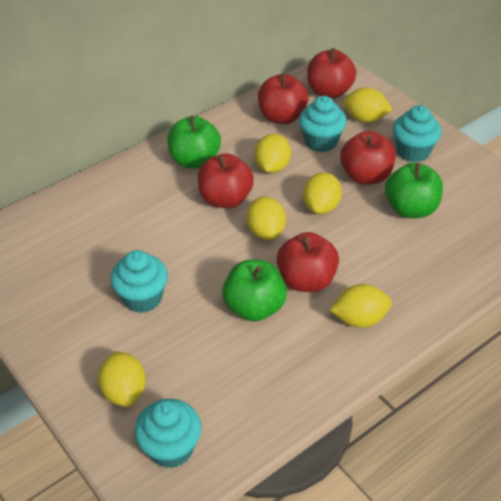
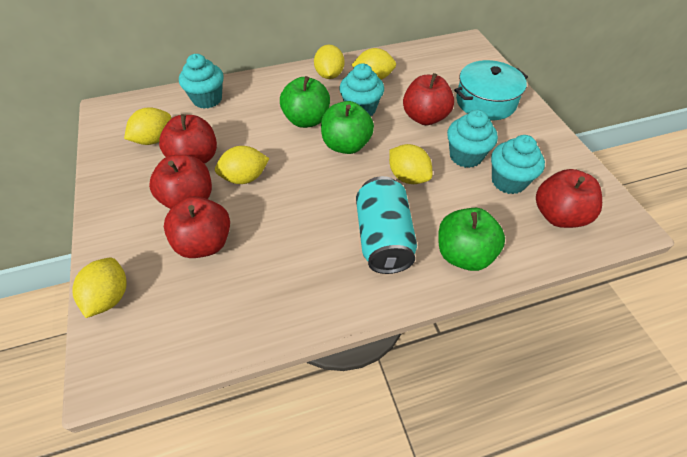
turquoise can: none = 0 -> [356,176,417,274] = 1
turquoise pot: none = 0 -> [454,60,528,120] = 1

